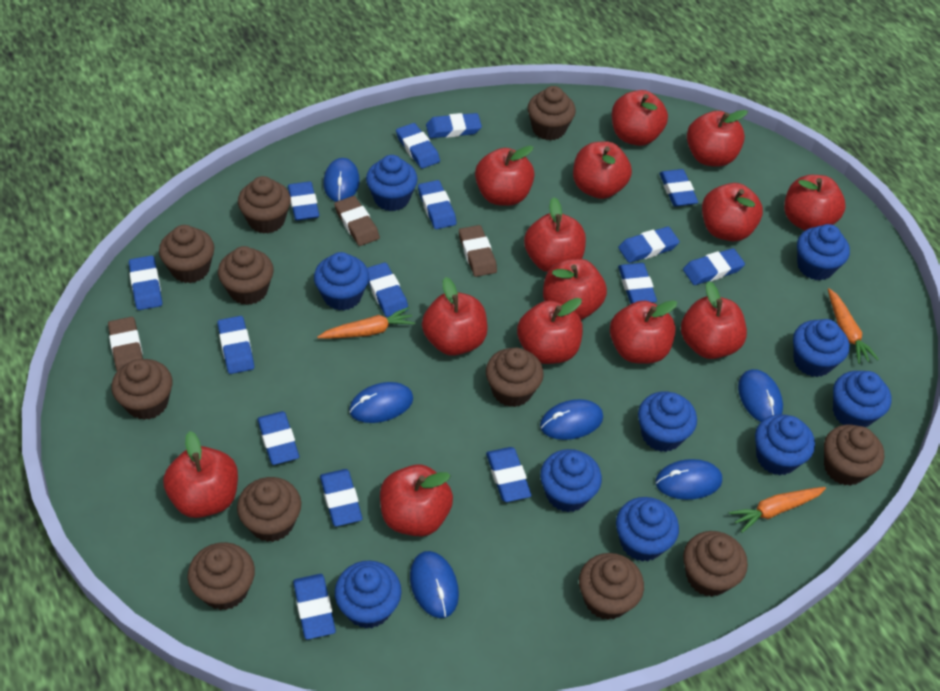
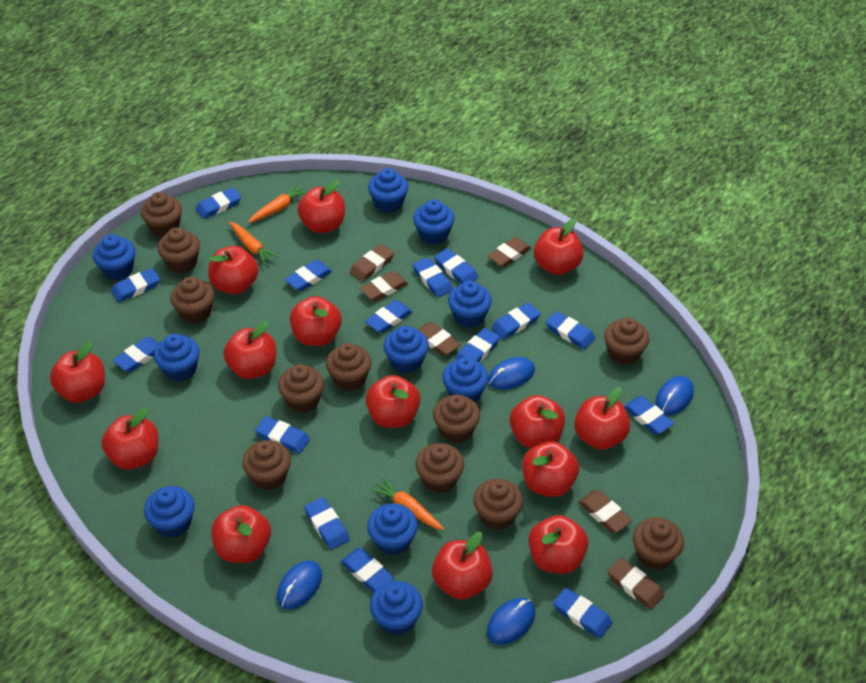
blue mouse: [324,158,360,202] [349,382,413,423] [410,551,459,618] [540,399,603,440] [655,459,722,500] [738,369,783,422] = 6 -> [277,561,322,609] [487,598,535,645] [488,357,535,390] [655,376,694,415] = 4
brown eraser: [108,317,143,371] [334,196,380,246] [459,225,497,277] = 3 -> [350,244,394,282] [360,271,408,302] [418,322,461,356] [488,237,531,267] [579,490,632,533] [607,558,665,610] = 6

